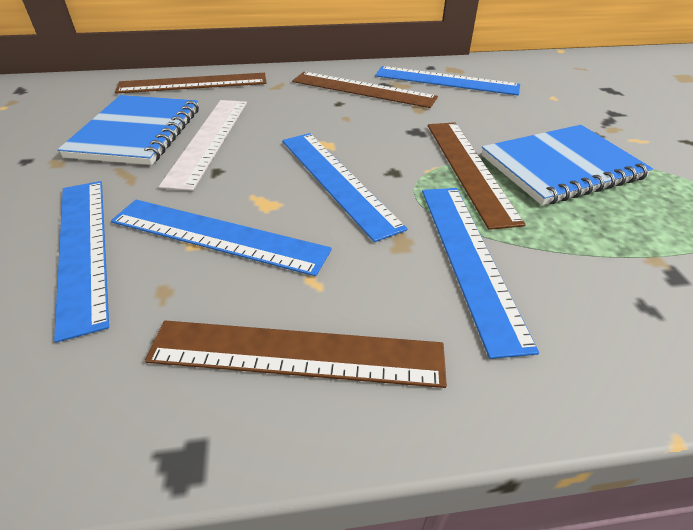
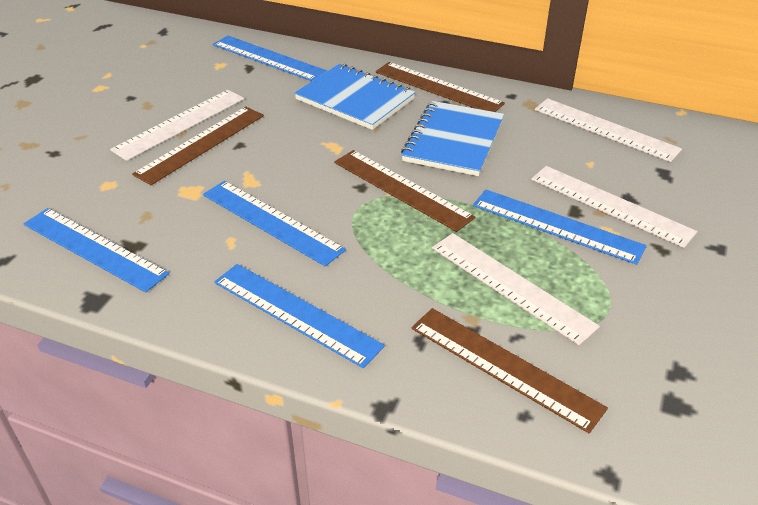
white ruler: [159,100,247,191] = 1 -> [110,90,244,161] [432,233,600,345] [531,166,697,248] [535,98,682,162] = 4

